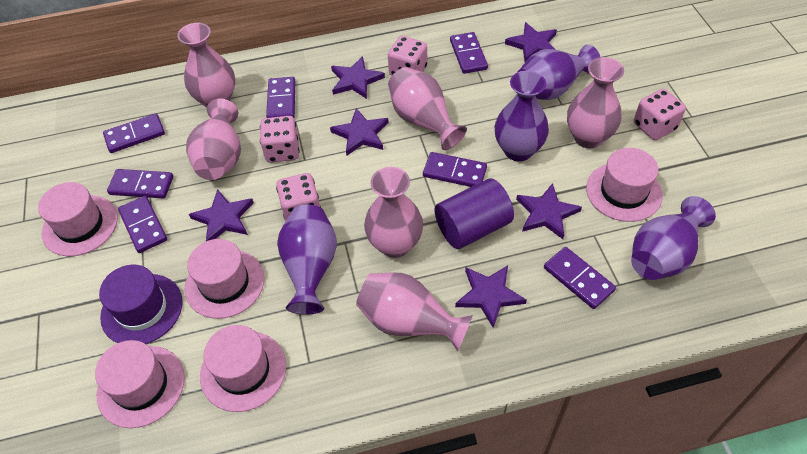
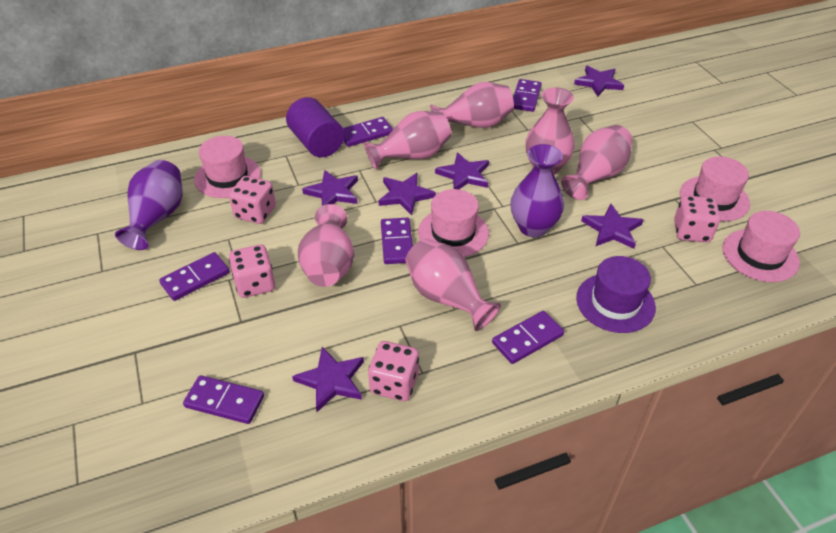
pink hat: [38,182,118,256] [95,340,185,428] [185,239,264,319] [200,325,286,412] [586,148,663,222] = 5 -> [194,136,261,198] [418,189,489,257] [680,157,750,221] [723,211,800,282] = 4
purple domino: [103,113,165,153] [107,169,173,198] [118,196,167,253] [266,77,295,118] [423,152,487,187] [450,32,488,74] [544,247,616,309] = 7 -> [159,252,230,301] [183,375,264,424] [343,117,393,147] [381,218,413,264] [492,311,564,364] [513,79,542,112] = 6
purple vase: [277,205,337,315] [494,71,549,161] [518,45,601,100] [631,196,716,280] = 4 -> [115,160,183,250] [510,144,564,238] = 2

